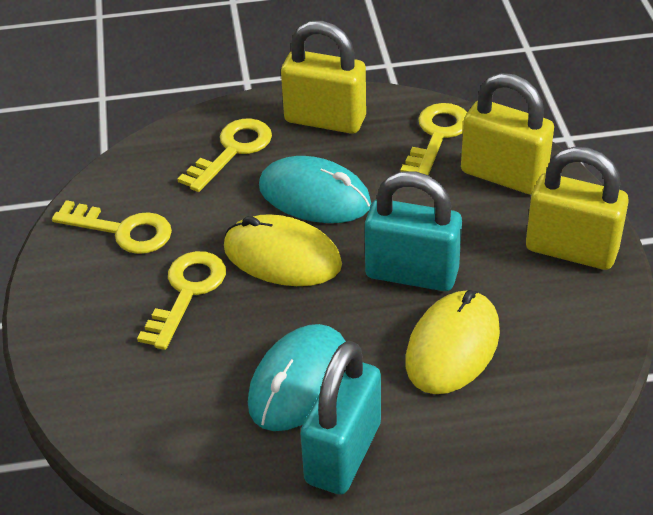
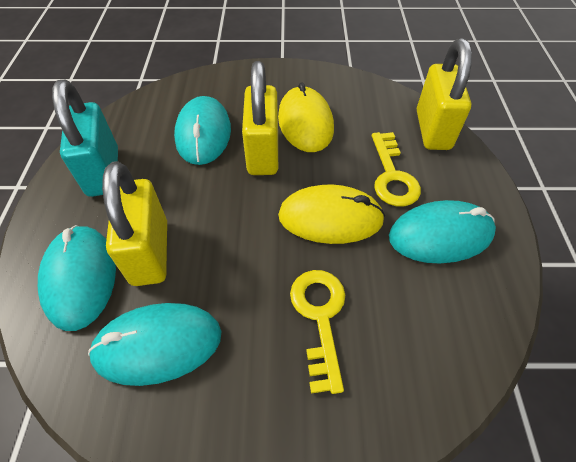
turquoise mouse: [248,324,346,431] [259,156,371,223] = 2 -> [38,225,116,331] [88,303,222,386] [174,96,231,165] [389,200,496,263] = 4
turquoise padlock: [300,341,381,495] [365,171,462,291] = 2 -> [52,80,118,197] = 1
yellow key: [52,200,172,254] [137,251,226,350] [177,119,272,192] [400,103,467,175] = 4 -> [290,270,345,394] [372,132,421,206] = 2

